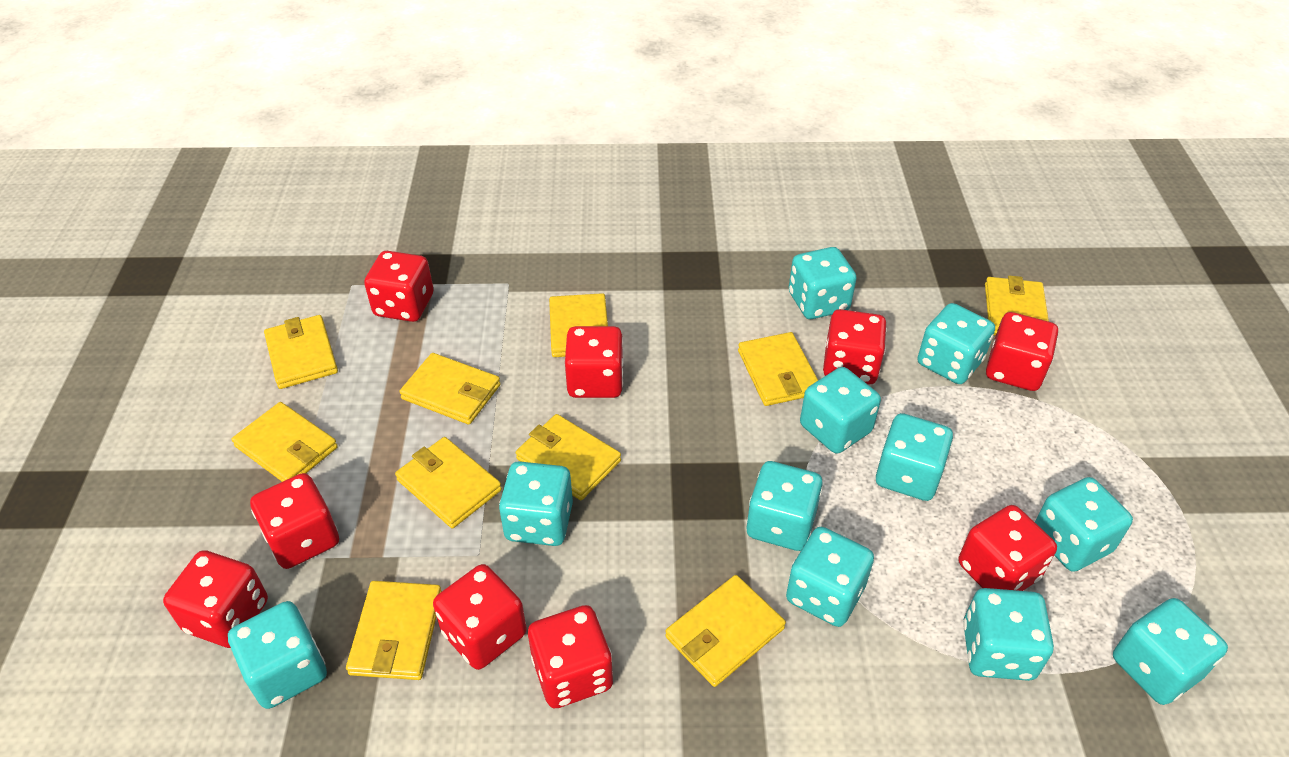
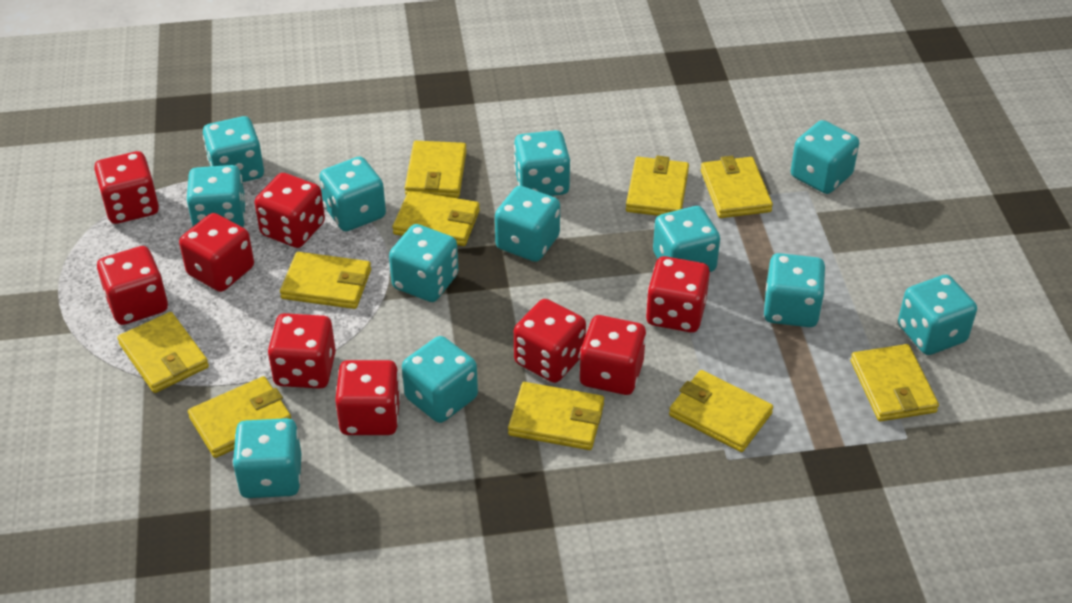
turquoise dice: [228,601,327,709] [499,461,573,546] [746,461,823,551] [786,527,874,627] [789,247,857,319] [800,367,881,454] [876,413,953,501] [917,303,995,384] [963,588,1054,681] [1035,477,1133,572] [1113,598,1228,705] = 11 -> [186,165,246,227] [203,116,264,182] [233,418,302,498] [319,157,386,231] [389,224,458,302] [402,336,478,423] [495,186,560,262] [514,130,570,196] [653,206,720,272] [764,253,826,327] [791,120,859,194] [898,275,977,355] = 12

